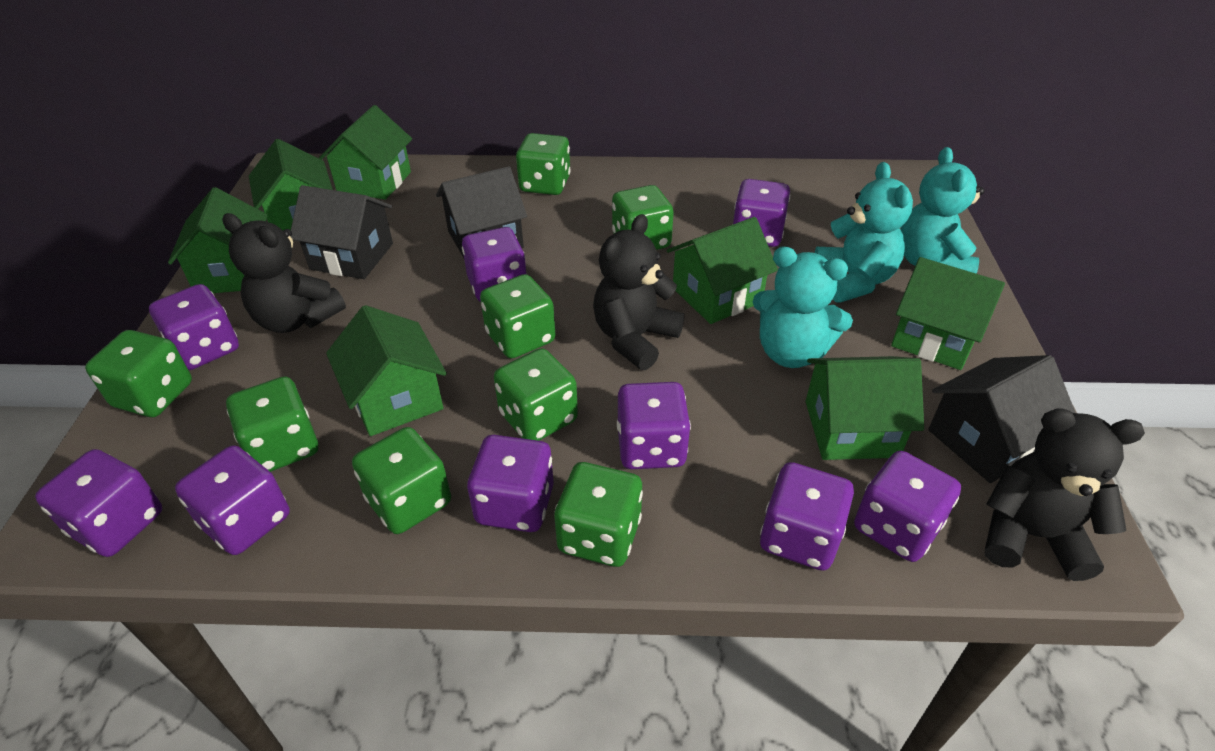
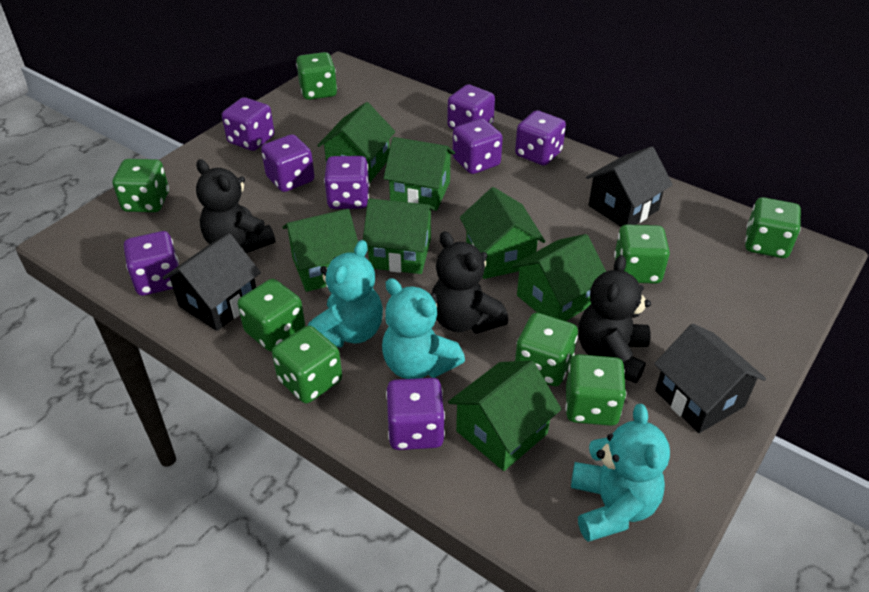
purple dice: [35,449,162,557] [149,284,239,370] [175,445,290,555] [462,227,526,302] [467,435,554,532] [617,382,691,469] [732,179,790,247] [760,462,854,571] [854,451,961,562] = 9 -> [124,231,179,296] [222,97,274,151] [261,134,314,192] [324,156,370,209] [386,378,445,450] [447,84,495,129] [453,118,503,174] [515,110,566,166] = 8

